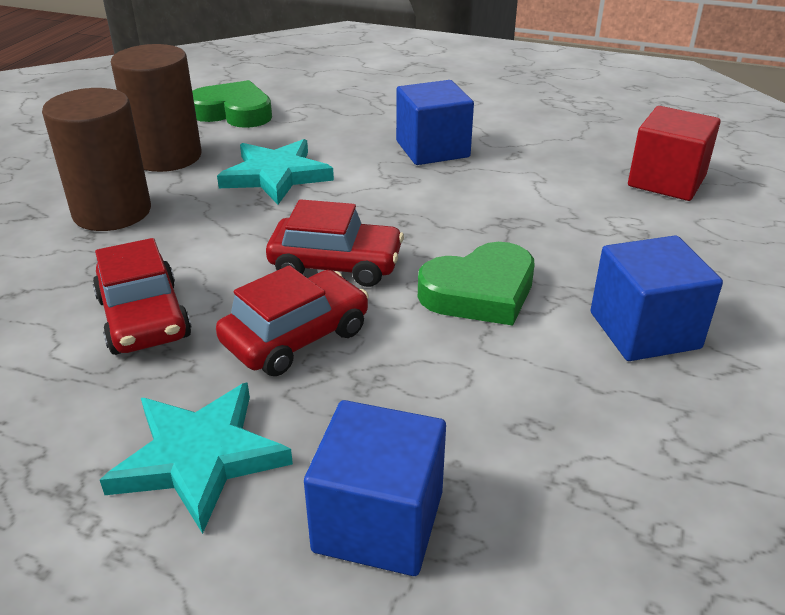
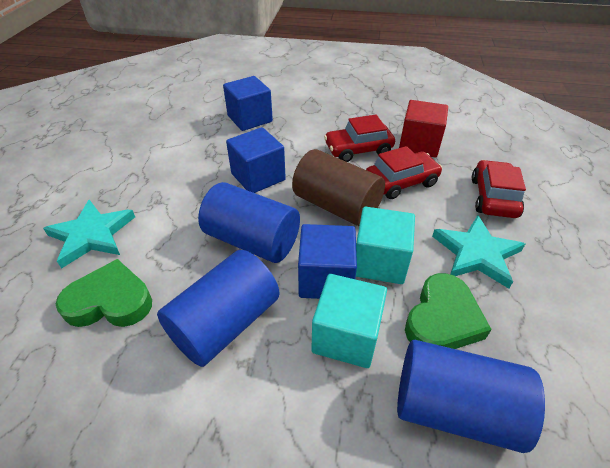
blue cylinder: none = 0 -> [157,250,280,367] [198,182,300,263] [397,340,545,453] = 3
brown cylinder: [42,88,151,231] [111,44,202,172] = 2 -> [292,149,385,226] = 1
turquoise cube: none = 0 -> [311,274,387,368] [356,207,415,284] = 2

